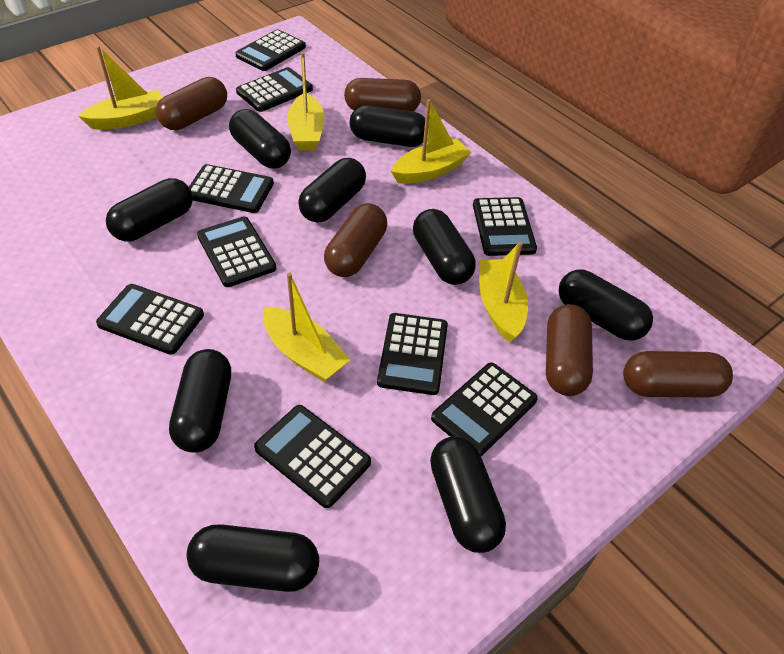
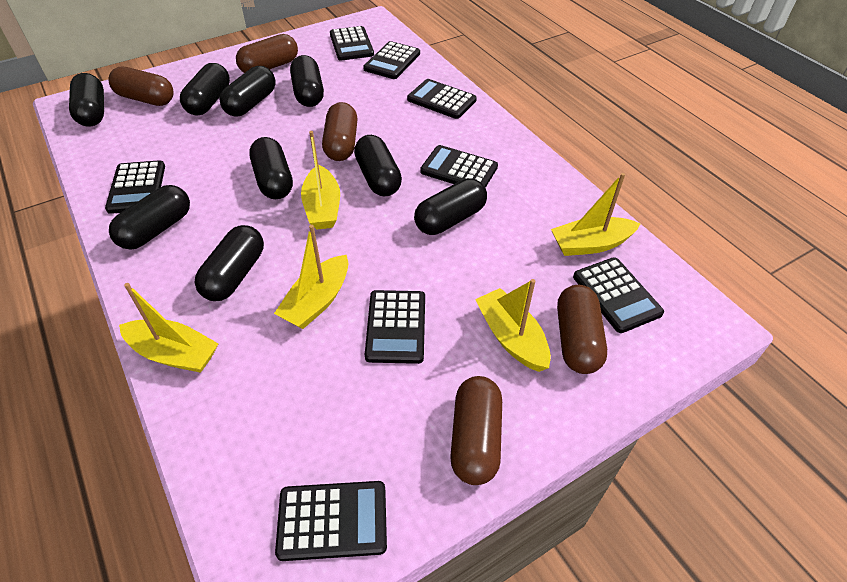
black calculator: [96,284,204,355] [189,164,274,213] [197,216,276,287] [235,29,306,71] [236,67,313,112] [254,405,371,508] [377,313,448,395] [431,362,538,456] [473,197,537,256] = 9 -> [105,160,165,214] [275,481,387,561] [330,26,374,60] [363,41,420,79] [365,290,425,364] [407,79,477,119] [420,145,498,188] [573,257,664,333] = 8

